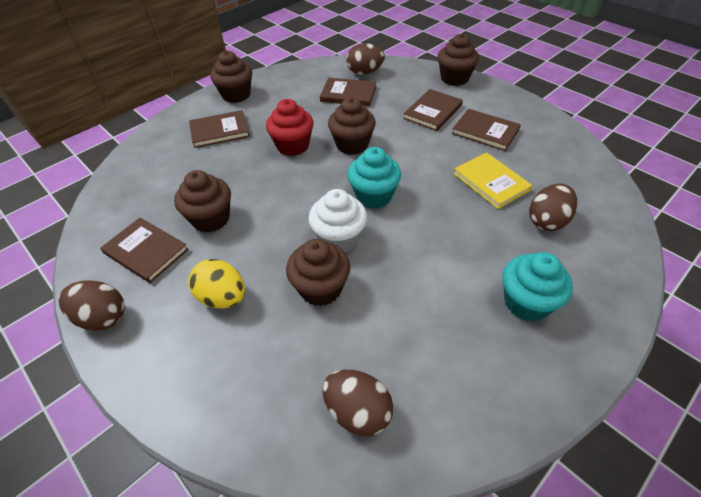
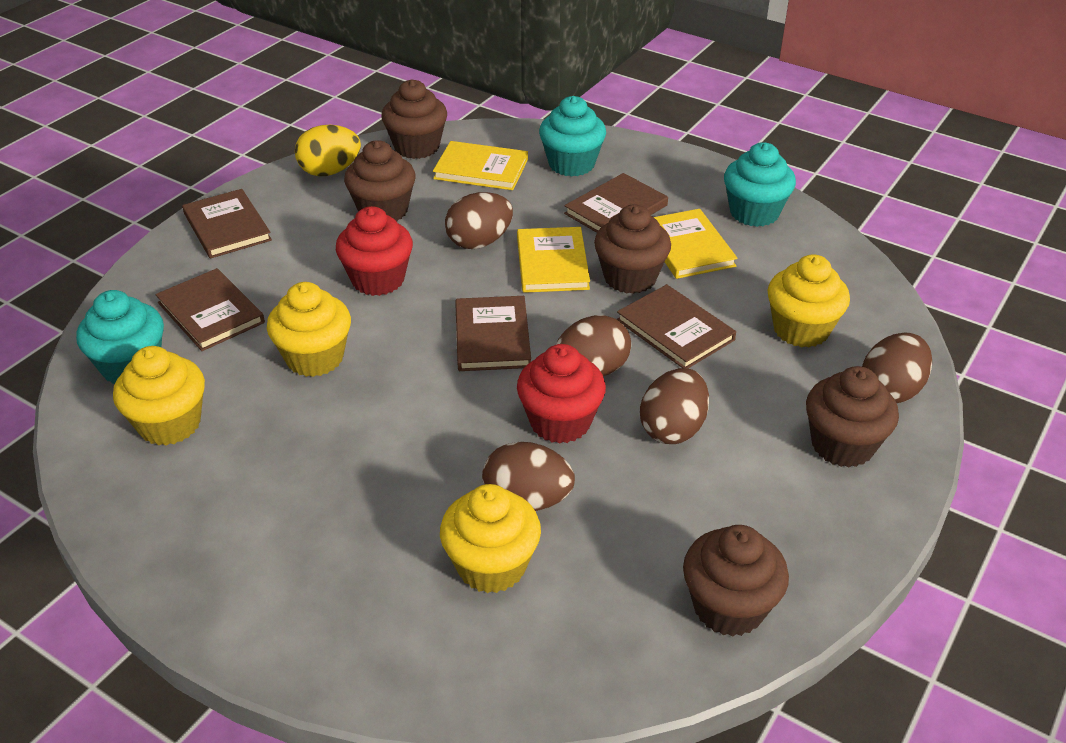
brown egg: [59,280,125,331] [322,370,393,436] [346,43,385,75] [529,183,577,231] = 4 -> [445,192,513,249] [482,442,575,511] [556,315,631,376] [640,368,709,444] [862,333,932,403] = 5
red cupcake: [266,99,314,156] = 1 -> [336,206,413,296] [517,344,606,444] = 2
turquoise cupcake: [347,147,401,209] [503,252,573,321] = 2 -> [76,290,164,384] [539,96,606,177] [724,142,796,227] = 3
white cupcake: [308,189,367,252] = 1 -> none = 0
yellow book: [454,152,532,209] = 1 -> [433,141,528,190] [517,227,590,293] [654,209,738,279] = 3
yellow cupcake: none = 0 -> [113,346,205,445] [267,282,351,377] [440,484,541,593] [767,254,850,347] = 4

